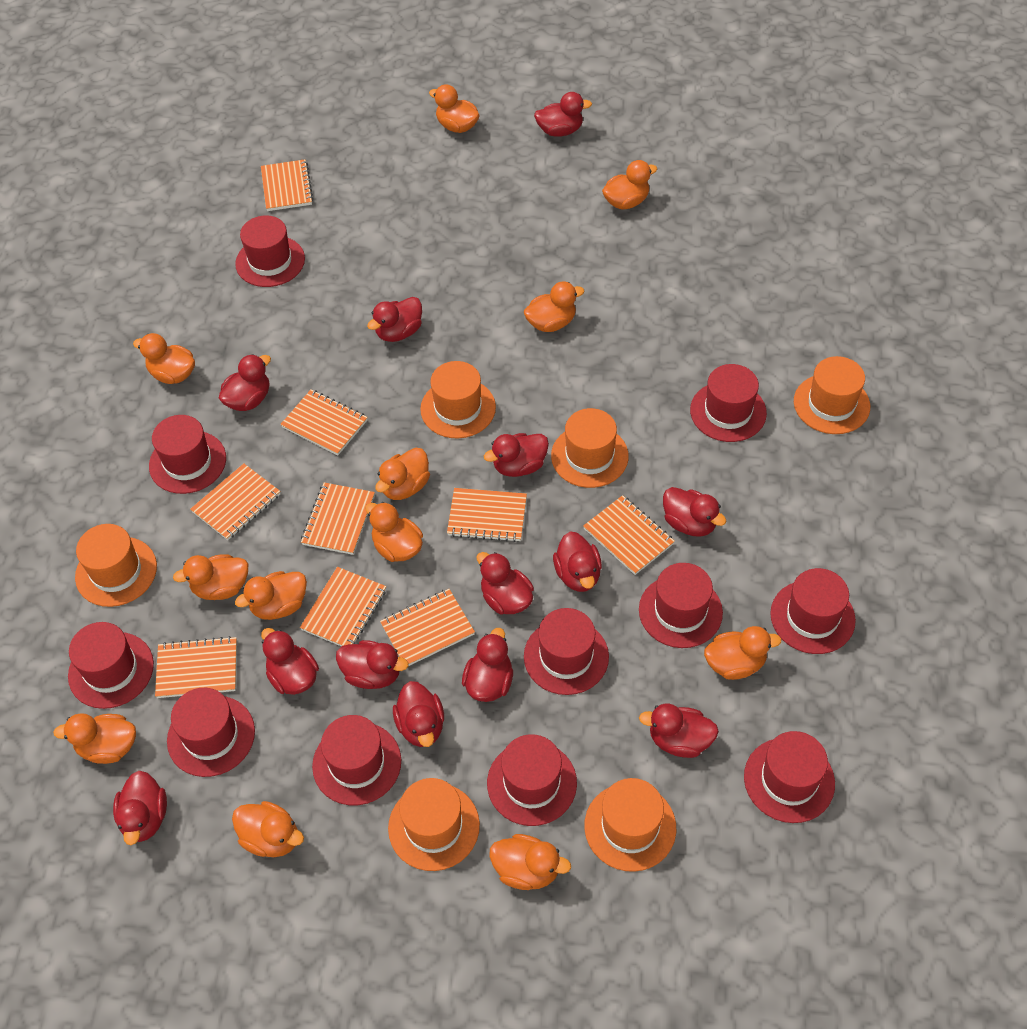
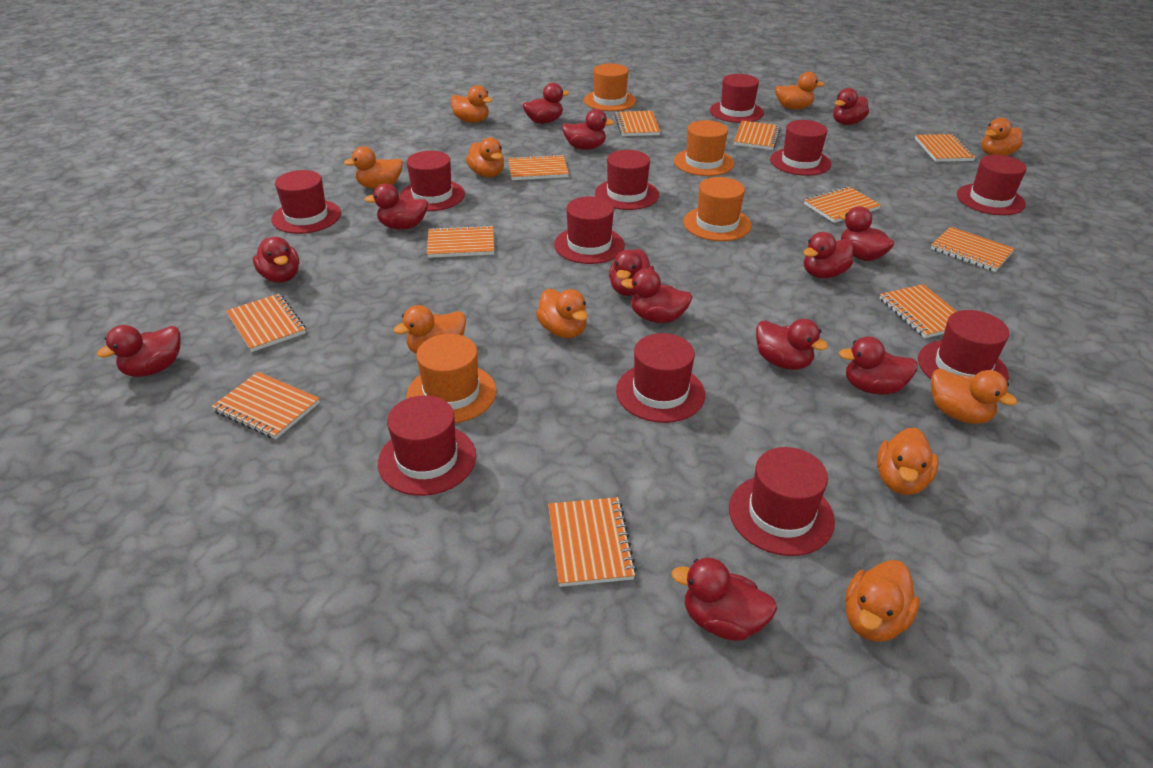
orange duck: [53,713,136,764] [133,333,195,384] [173,554,248,600] [232,801,304,857] [235,571,307,620] [365,502,423,562] [375,448,430,500] [429,84,480,133] [490,834,571,890] [524,281,584,332] [602,160,657,210] [704,626,782,680] = 12 -> [344,146,403,189] [393,305,466,354] [451,85,493,123] [466,137,504,178] [536,289,588,338] [775,72,825,109] [845,560,920,642] [877,428,939,495] [931,369,1017,424] [981,118,1022,156] = 10
orange hat: [75,524,157,607] [388,778,480,871] [420,361,496,438] [551,408,629,488] [584,778,676,872] [794,356,870,434] = 6 -> [407,334,497,423] [584,63,636,111] [674,120,734,176] [683,177,752,241] = 4
orange notebook: [155,636,237,698] [190,463,280,540] [261,159,313,211] [280,390,368,455] [300,567,386,646] [301,482,375,555] [380,589,475,666] [447,488,527,542] [583,495,675,575] = 9 -> [211,372,320,439] [226,293,306,352] [427,225,494,258] [508,154,569,180] [548,497,637,587] [615,111,661,136] [734,121,781,150] [804,186,881,223] [880,284,957,338] [915,134,976,162] [931,227,1015,272] = 11

